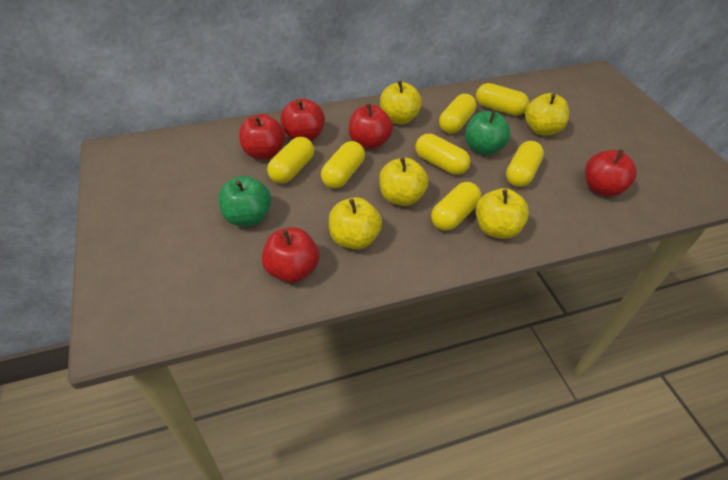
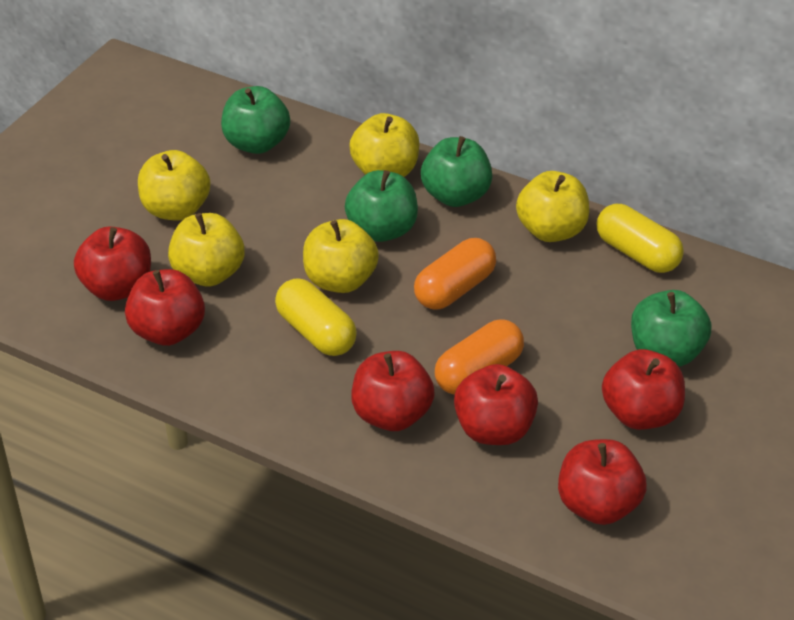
green apple: [218,176,271,226] [465,110,511,155] = 2 -> [221,86,290,154] [345,170,418,242] [421,136,493,207] [631,290,711,367] = 4
orange capsule: none = 0 -> [414,238,496,310] [435,319,524,395] = 2
red apple: [239,114,285,160] [262,227,320,283] [280,98,325,141] [349,104,393,149] [585,149,637,197] = 5 -> [74,227,151,301] [125,269,205,346] [351,351,435,431] [454,364,538,445] [558,439,647,525] [602,349,685,430] = 6
yellow capsule: [267,137,314,184] [321,141,365,189] [415,134,470,175] [431,182,481,231] [439,94,476,134] [476,83,529,116] [506,141,544,187] = 7 -> [275,278,357,356] [597,204,684,273] = 2

